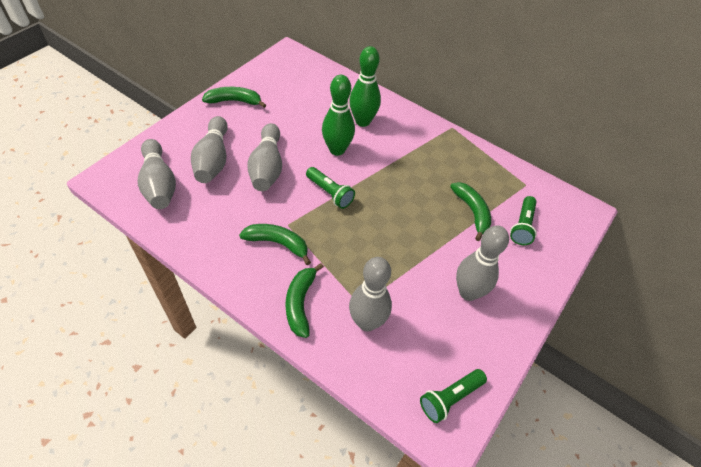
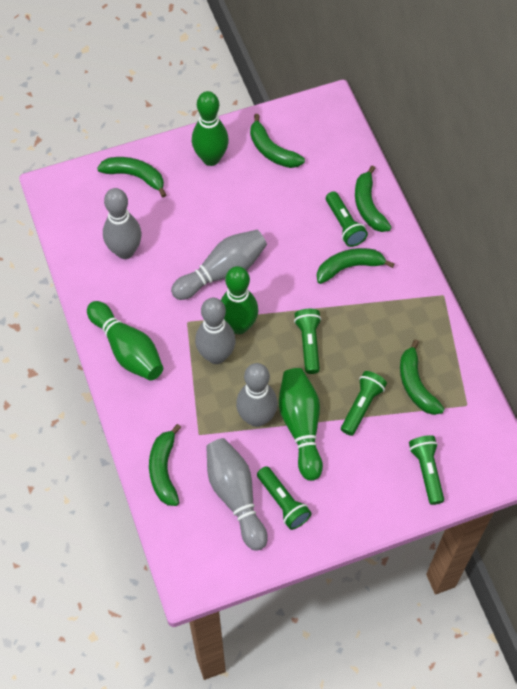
green banana: [202,87,266,108] [239,224,311,265] [285,263,324,338] [450,182,491,241] = 4 -> [97,157,166,197] [149,424,181,506] [250,114,305,168] [317,248,395,284] [355,165,392,232] [400,339,444,415] = 6
green bowling pin: [322,75,355,156] [349,46,381,127] = 2 -> [87,301,163,380] [192,91,229,166] [221,266,258,334] [279,368,323,481] = 4
green flashlight: [306,167,355,209] [420,369,487,423] [510,196,537,245] = 3 -> [257,466,312,530] [294,309,321,374] [326,191,368,247] [341,371,387,436] [409,435,444,505] = 5

